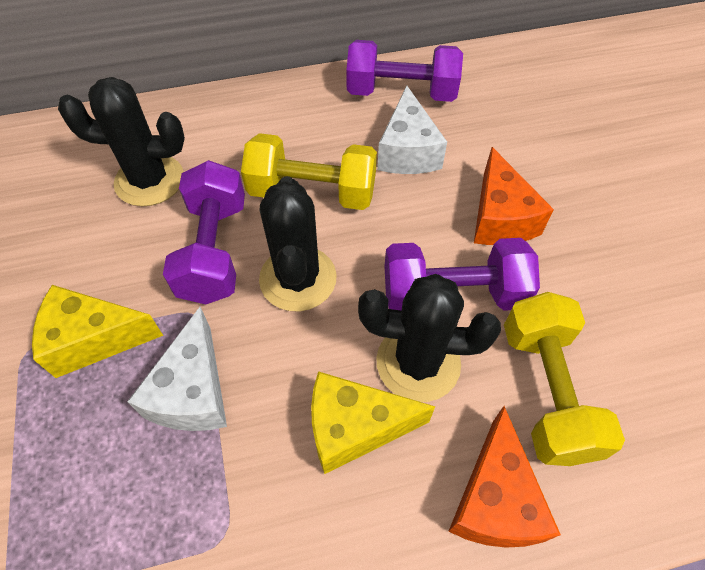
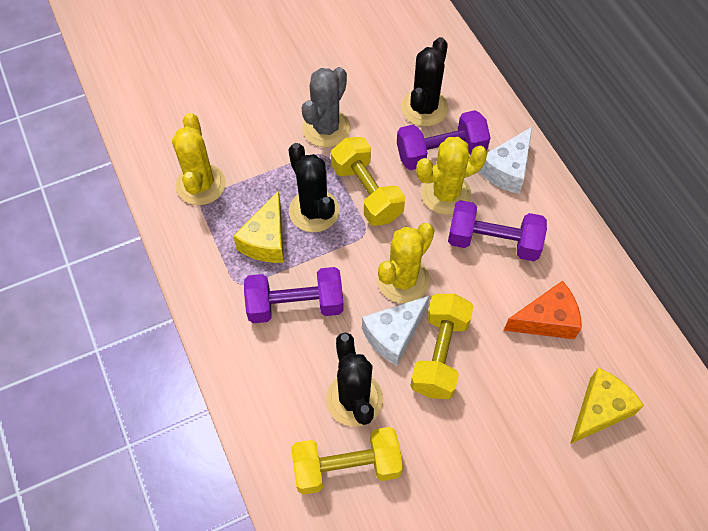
grey cactus: none = 0 -> [302,67,351,147] = 1
orange cheese: [448,406,561,548] [474,147,554,245] = 2 -> [504,281,582,339] = 1
yellow cactus: none = 0 -> [172,113,226,205] [377,223,435,303] [416,137,488,215] = 3
yellow dumbbell: [241,133,377,210] [504,292,625,466] = 2 -> [291,427,403,495] [331,137,405,226] [410,294,474,399] = 3

